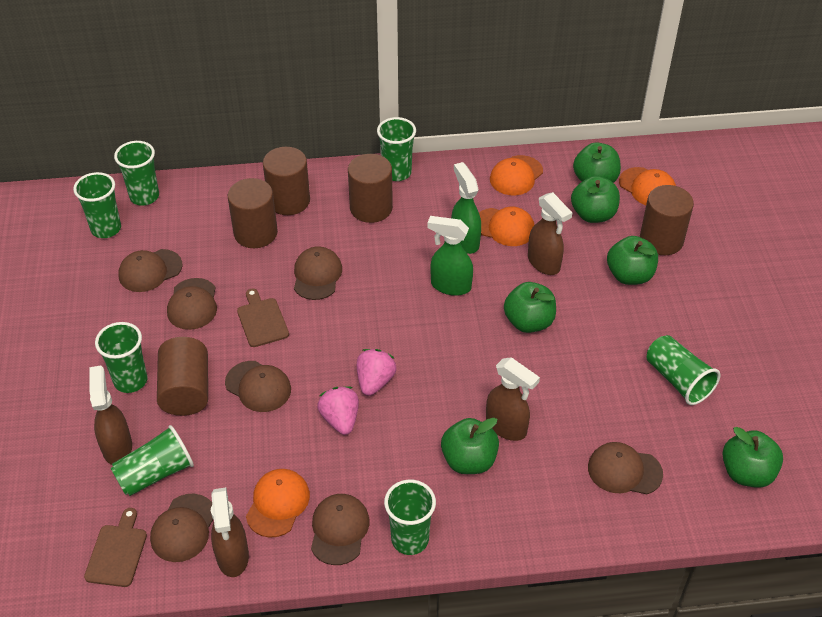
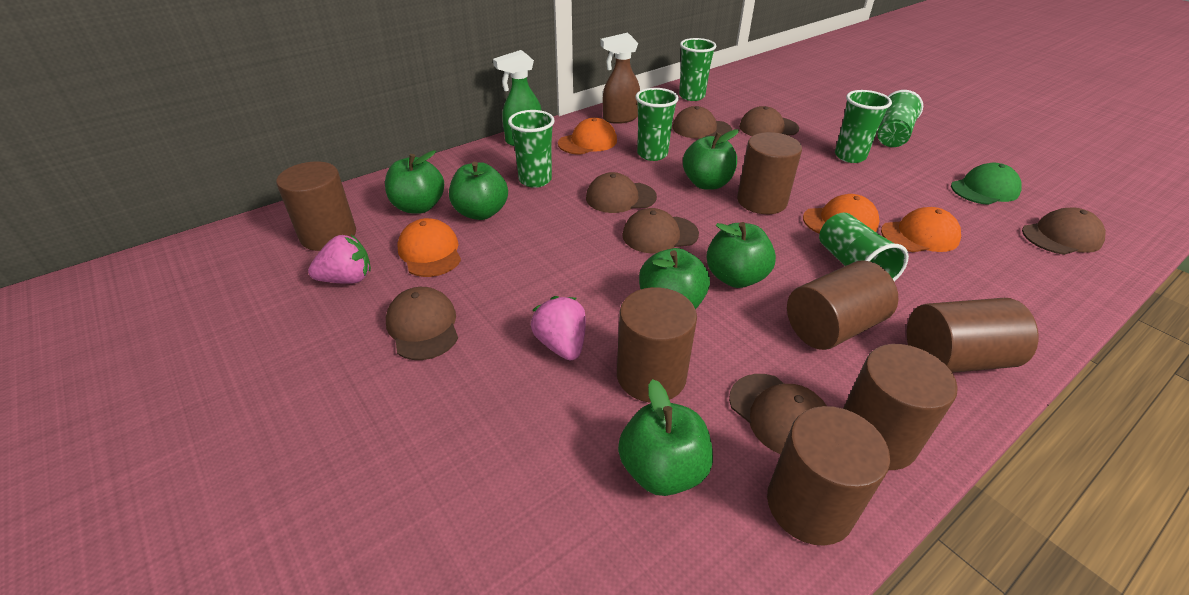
brown cutting board: [84,508,147,587] [237,288,289,347] = 2 -> none = 0
brown cylinder: [157,337,208,416] [228,178,278,248] [263,147,310,215] [348,154,393,223] [640,185,694,255] = 5 -> [276,161,356,251] [617,287,697,403] [737,132,802,214] [767,406,890,546] [787,260,898,350] [843,344,958,470] [907,298,1039,373] = 7
brown spray bottle: [89,366,132,465] [211,487,249,577] [486,357,540,441] [528,192,572,275] = 4 -> [600,33,640,124] = 1
green cap: none = 0 -> [951,163,1021,205] = 1
green cup: [73,172,121,238] [95,322,148,393] [111,425,194,496] [114,141,159,206] [377,117,416,181] [384,480,436,555] [647,335,720,405] = 7 -> [508,110,555,188] [636,88,679,161] [679,38,716,101] [819,213,909,282] [835,90,892,163] [877,90,923,147] = 6
green spray bottle: [427,216,473,296] [451,162,481,254] = 2 -> [493,50,542,146] = 1

